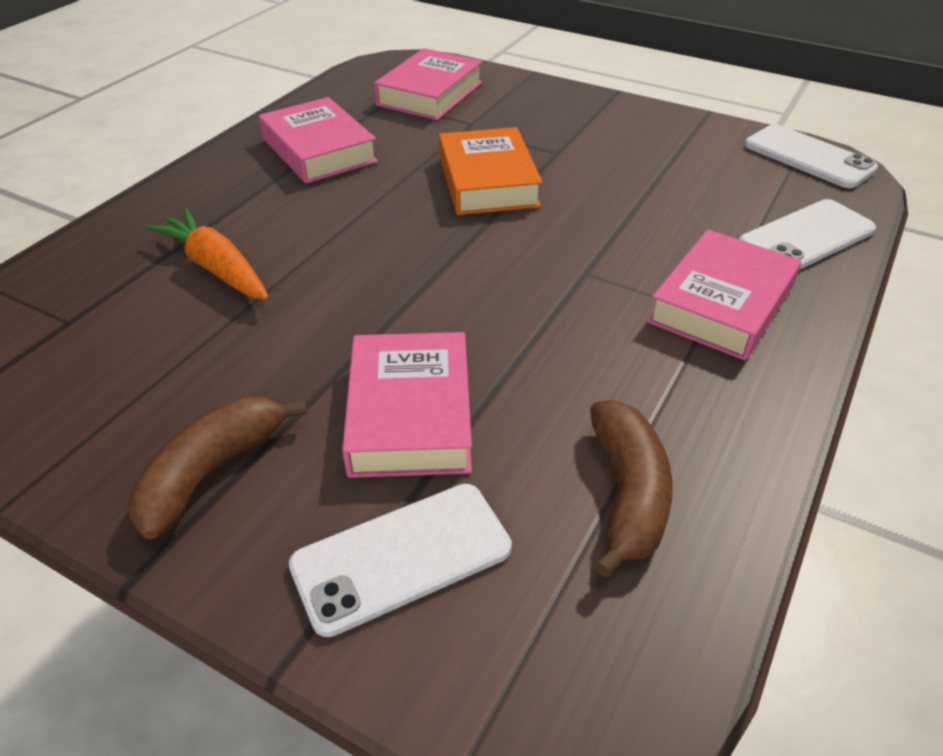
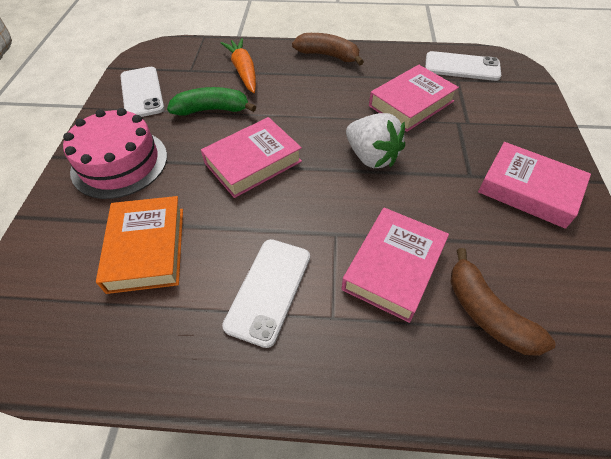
green banana: none = 0 -> [167,87,256,116] = 1
pink cake: none = 0 -> [63,108,167,199] = 1
white strawberry: none = 0 -> [346,113,405,168] = 1

